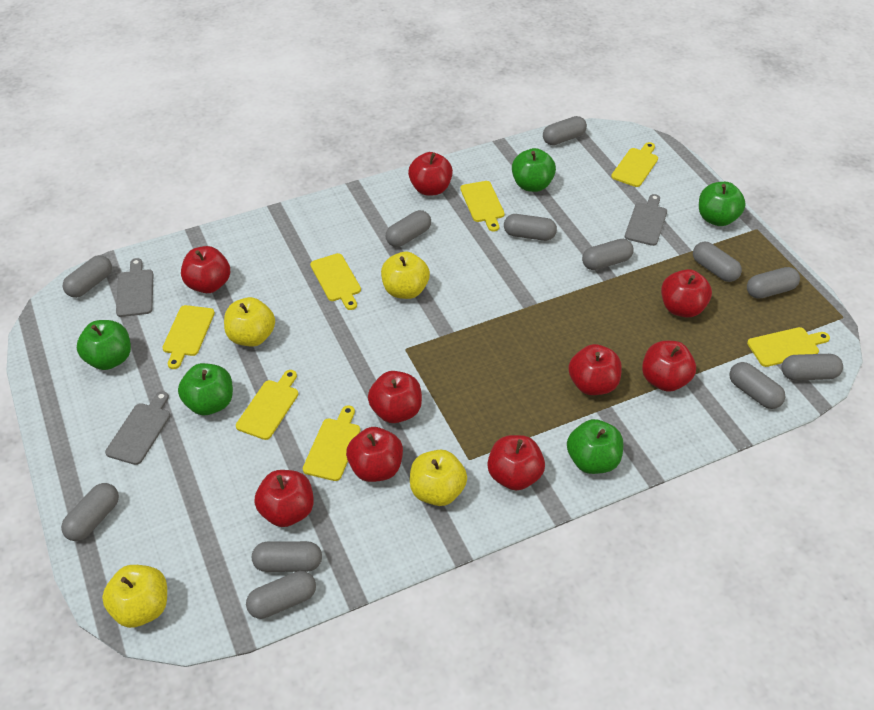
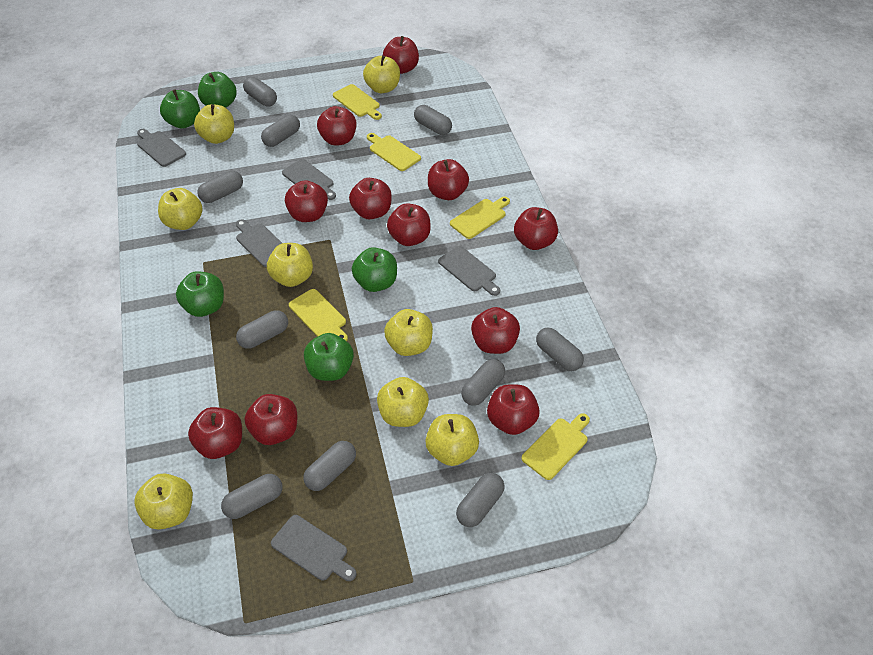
grey capsule: [61,483,119,541] [63,255,112,298] [246,571,316,619] [252,541,322,572] [386,210,431,247] [504,214,557,241] [543,116,587,145] [582,239,634,270] [693,242,742,282] [729,362,785,409] [747,267,800,299] [781,354,843,381] = 12 -> [197,171,243,203] [221,474,282,519] [236,311,288,349] [243,77,277,107] [261,115,300,147] [303,441,356,491] [414,105,452,135] [456,473,505,527] [461,359,505,406] [536,328,584,371] = 10
grey cutting board: [105,391,170,465] [116,258,153,317] [625,194,667,246] = 3 -> [137,129,186,167] [236,219,282,267] [271,515,357,581] [282,159,336,200] [438,246,500,296] = 5
red apple: [181,246,230,293] [254,470,314,527] [346,427,403,482] [368,371,422,423] [408,152,453,196] [487,435,545,491] [568,344,622,395] [642,341,696,392] [661,269,712,318] = 9 -> [188,407,242,459] [245,394,297,445] [285,180,328,222] [317,106,356,146] [349,178,392,219] [383,36,419,74] [387,203,431,246] [428,159,469,200] [471,307,520,354] [487,384,540,435] [514,207,558,250] = 11
yellow apple: [102,565,167,628] [224,297,275,347] [381,252,430,299] [410,450,467,506] = 4 -> [134,473,193,530] [158,188,203,230] [194,104,234,144] [267,243,313,287] [363,55,400,93] [377,377,429,427] [384,309,433,356] [425,414,479,466] = 8
yellow cutting board: [162,305,215,369] [236,370,298,440] [303,405,360,481] [310,253,361,310] [460,181,505,232] [611,142,658,187] [747,327,830,367] = 7 -> [289,289,348,341] [333,84,382,120] [367,133,421,171] [450,197,510,239] [521,413,590,480] = 5

